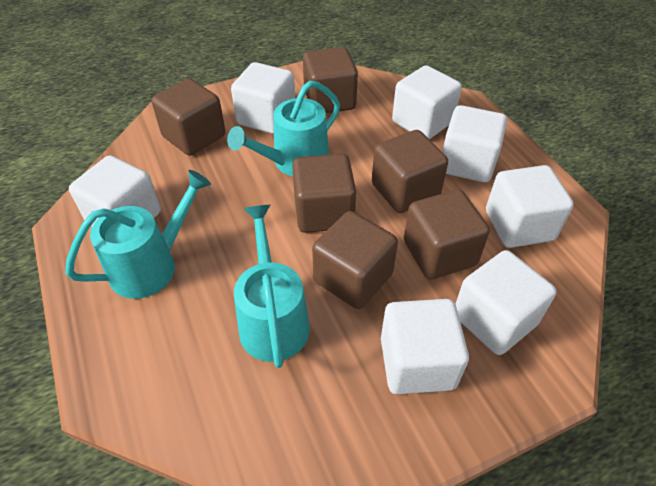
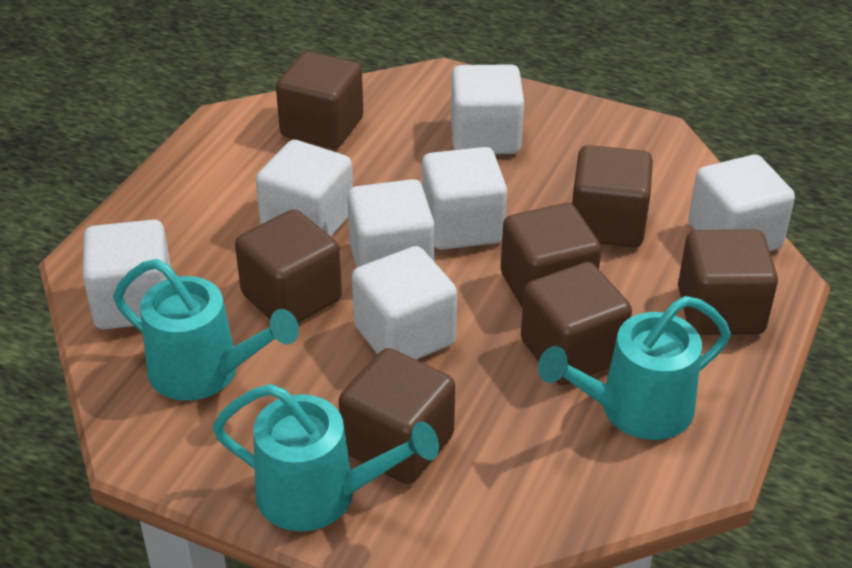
brown cube: [151,78,225,156] [292,154,356,233] [303,47,358,113] [312,211,398,309] [372,130,448,213] [404,190,490,280] = 6 -> [235,209,342,323] [276,51,363,149] [339,348,455,484] [501,203,601,309] [521,262,632,385] [572,145,653,247] [678,230,778,335] = 7

